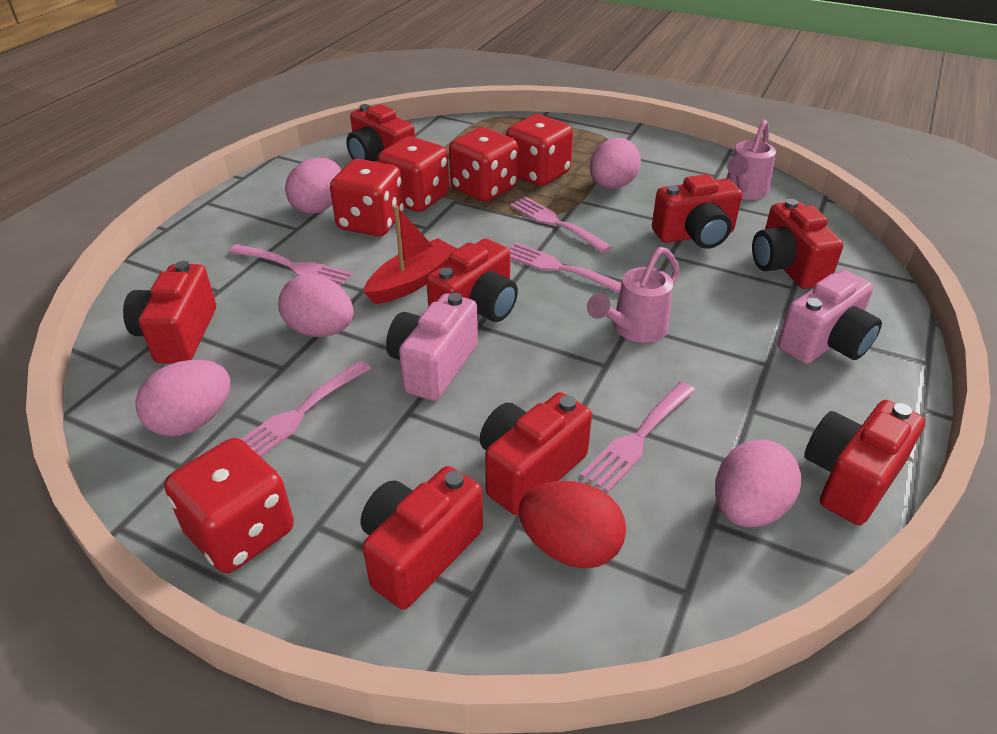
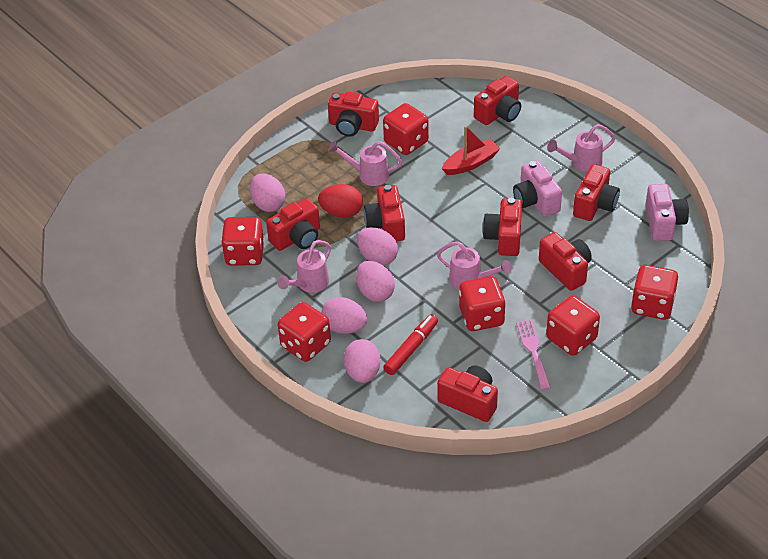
pink fork: [229,244,352,287] [241,360,371,457] [509,243,622,293] [510,197,612,253] [580,382,696,493] = 5 -> [516,319,551,390] = 1
pink watering can: [587,247,680,343] [726,120,776,200] = 2 -> [277,240,331,293] [328,141,403,186] [437,241,512,290] [547,124,615,172] = 4
red dice: [164,438,294,573] [330,159,404,236] [377,136,449,212] [449,127,518,202] [506,114,573,186] = 5 -> [221,217,264,266] [278,302,331,362] [383,103,429,155] [459,276,506,331] [546,296,600,356] [631,265,678,320] = 6
red marker: none = 0 -> [383,314,438,375] = 1

